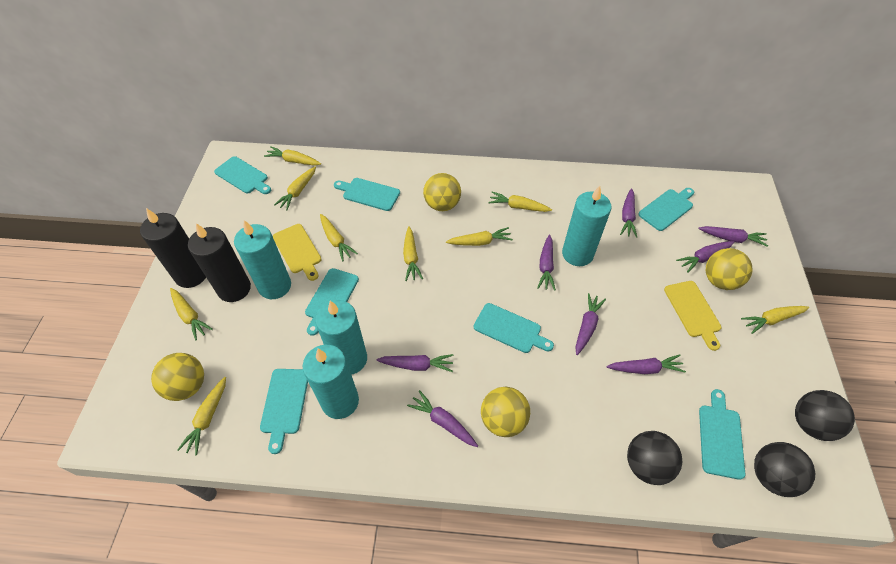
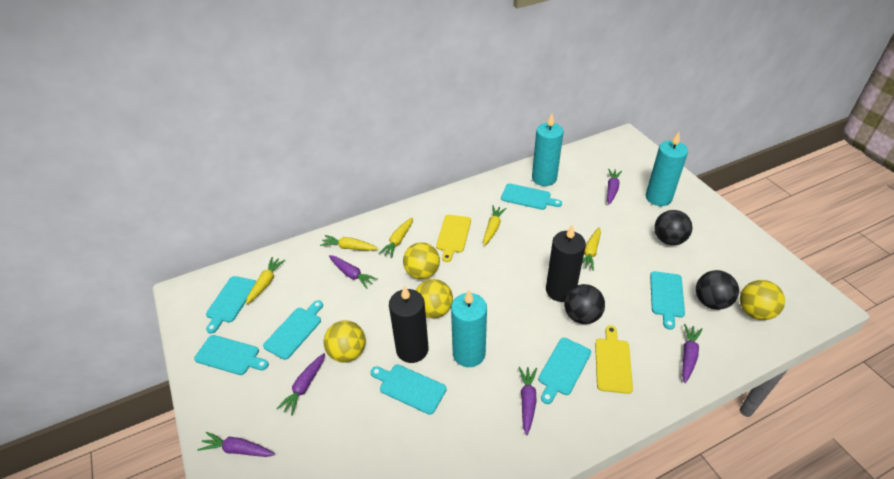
purple carrot: [376,354,453,372] [407,390,478,447] [537,234,556,291] [575,293,606,355] [606,354,686,374] [620,189,637,238] [676,241,734,273] [698,226,768,247] = 8 -> [197,432,275,457] [276,353,325,416] [329,255,378,289] [519,366,537,435] [607,169,622,205] [682,324,703,383] = 6
turquoise candle: [234,220,291,299] [303,345,359,419] [315,300,367,375] [562,186,612,266] = 4 -> [451,290,487,367] [532,114,563,186] [646,132,688,206] = 3
yellow carrot: [170,288,213,341] [177,377,226,455] [264,146,321,166] [274,167,316,210] [320,214,358,262] [403,226,423,281] [446,227,513,246] [488,192,552,212] [741,306,809,334] = 9 -> [246,257,285,305] [320,235,379,251] [378,217,413,258] [483,205,507,246] [582,227,601,271] = 5

